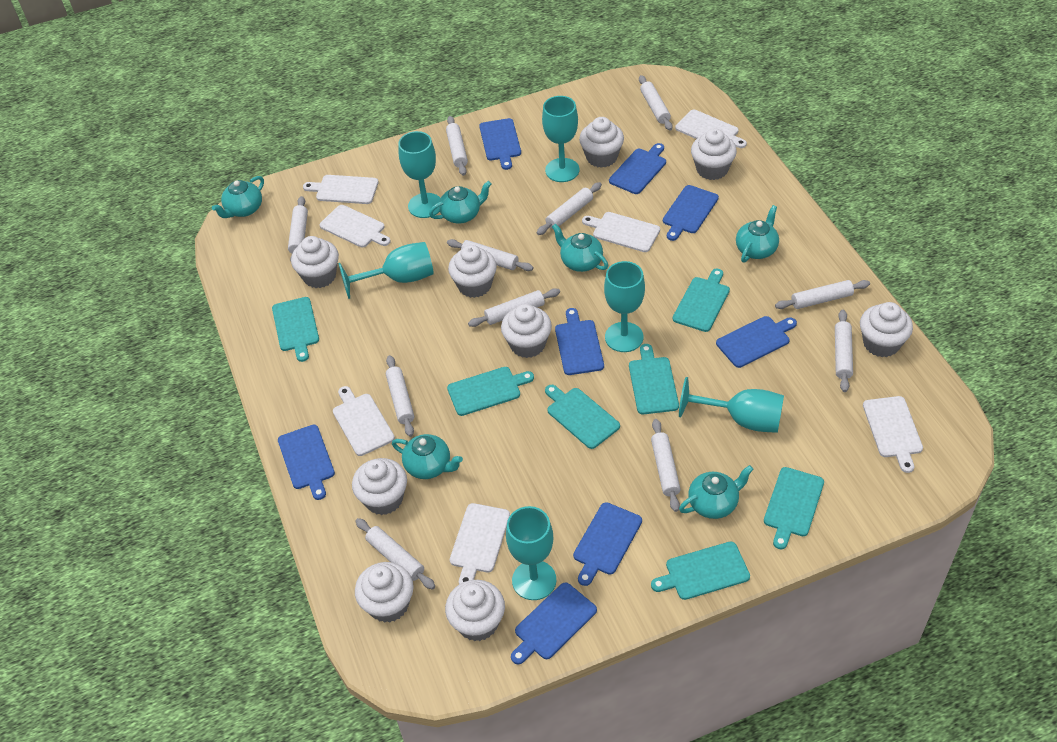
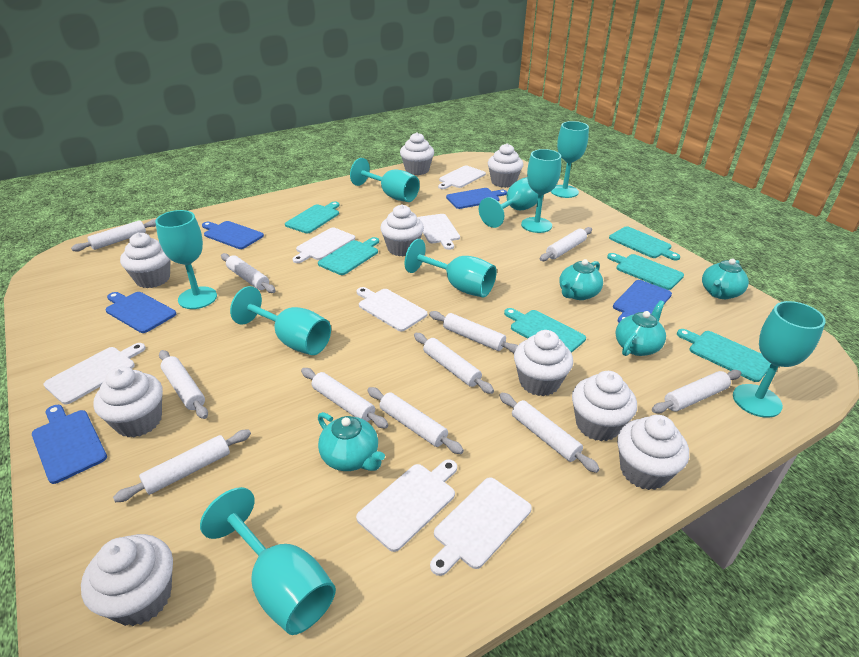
blue cutting board: [278,425,335,500] [479,118,521,170] [511,582,597,664] [555,308,604,375] [573,502,642,586] [609,143,666,194] [663,185,719,241] [716,316,797,368] = 8 -> [32,405,107,484] [106,292,176,333] [202,221,264,249] [446,188,507,209] [613,280,672,323] = 5
turquoise cutting board: [272,297,319,362] [447,367,534,416] [545,385,620,449] [629,344,679,414] [651,542,750,600] [673,269,730,332] [764,467,824,549] = 7 -> [285,201,340,233] [318,237,379,275] [504,308,586,353] [607,253,684,290] [609,226,680,261] [677,329,771,382] = 6
turquoise goblet: [338,242,434,299] [398,131,441,218] [506,506,556,600] [542,96,579,182] [604,261,645,352] [679,377,784,433] = 6 -> [155,210,217,309] [200,487,336,635] [230,286,331,355] [350,158,420,202] [405,239,497,298] [479,177,544,228] [521,149,561,233] [551,121,589,198] [733,301,826,418] = 9
turquoise teapot: [212,176,264,218] [392,434,463,479] [429,181,491,224] [552,223,608,272] [679,465,754,519] [736,205,779,263] = 6 -> [318,412,385,471] [559,259,603,300] [615,301,666,356] [702,258,749,299] = 4

